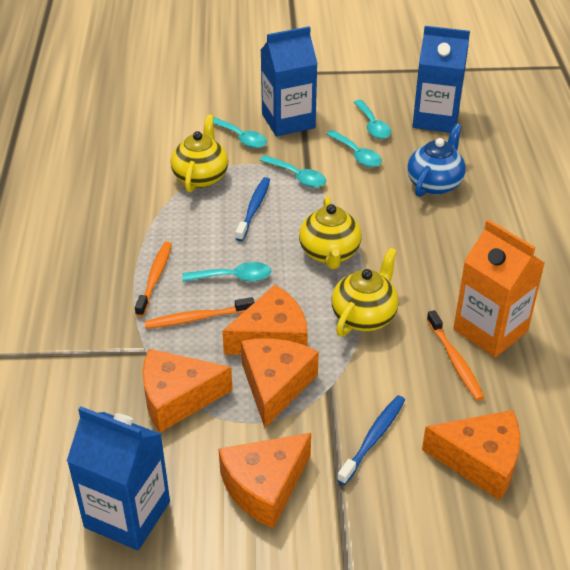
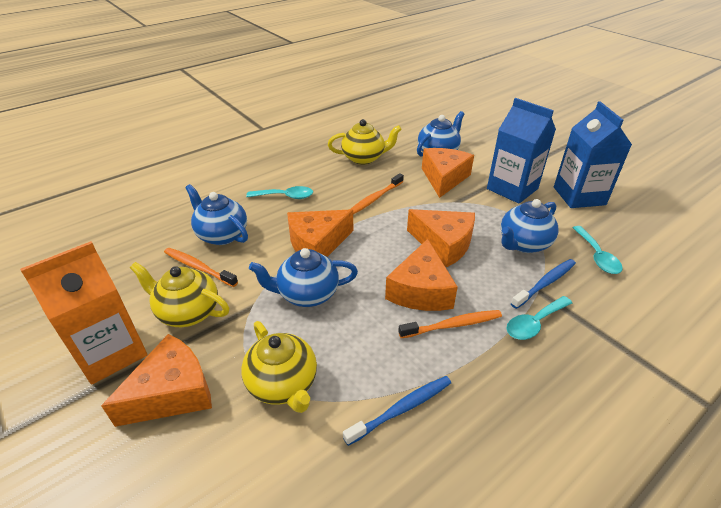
blue carton: [67,406,170,550] [261,26,318,136] [412,26,470,133] = 3 -> [487,98,556,204] [554,101,632,208] = 2
blue teapot: [407,124,466,197] = 1 -> [185,184,248,245] [249,248,358,307] [417,111,464,157] [501,199,558,253] = 4
turquoise spoon: [182,262,271,282] [213,117,267,148] [259,155,326,188] [326,130,382,167] [354,100,391,139] = 5 -> [246,186,313,199] [506,296,572,340] [573,226,623,274] = 3

